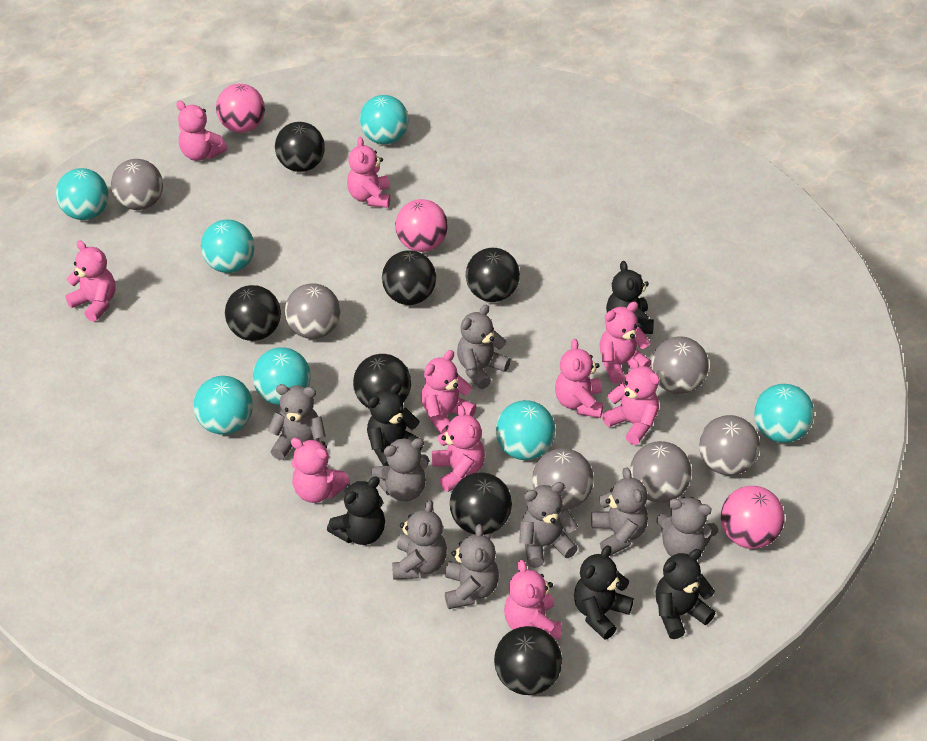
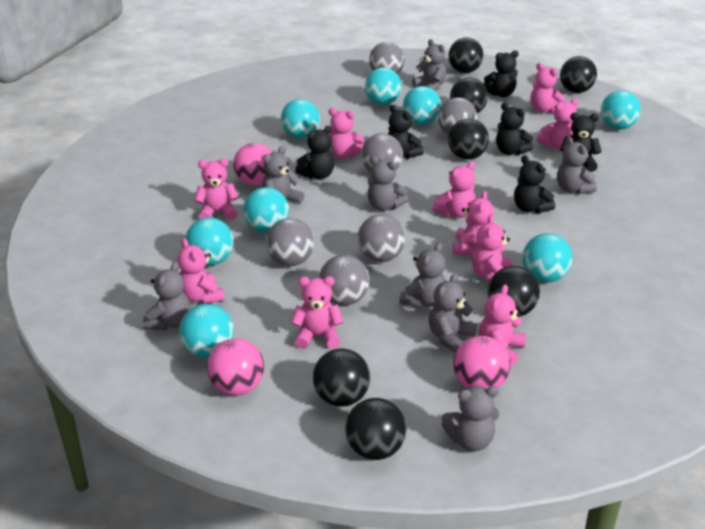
black teddy bear: [327,477,385,545] [367,383,423,466] [574,545,634,640] [606,261,654,334] [655,549,715,639] = 5 -> [295,125,335,179] [388,105,424,159] [484,50,519,97] [496,103,533,155] [514,155,555,214] [560,112,602,172] = 6
turquoise ball: [56,168,109,220] [193,376,253,435] [201,220,255,273] [253,347,311,405] [360,95,409,144] [496,400,555,460] [754,384,814,443] = 7 -> [179,304,234,358] [185,217,233,265] [243,187,289,233] [281,99,320,139] [365,68,401,105] [403,86,441,125] [522,233,573,282] [601,90,641,130] = 8

